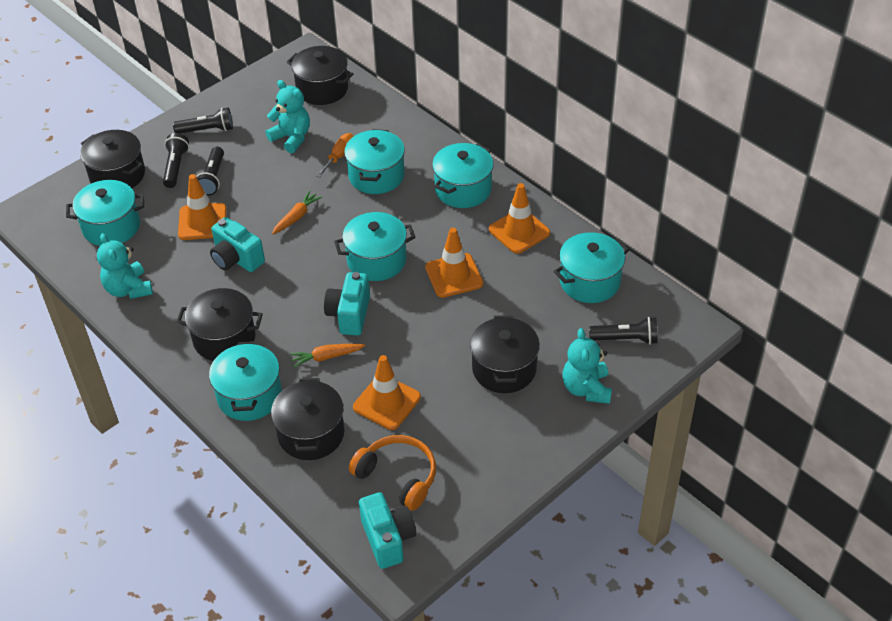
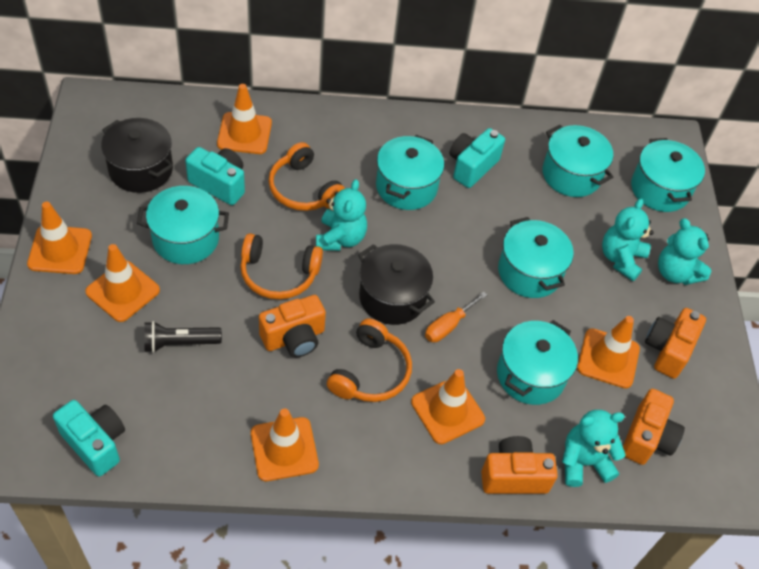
black flashlight: [163,133,189,188] [173,108,233,133] [196,147,224,196] [589,317,658,345] = 4 -> [144,321,222,353] = 1
black pot: [80,130,145,188] [177,288,263,361] [271,378,345,460] [287,46,353,105] [470,315,540,393] = 5 -> [101,118,173,193] [358,244,435,325] = 2
orange camera: none = 0 -> [259,295,326,357] [481,436,558,494] [623,389,685,465] [645,308,706,379] = 4
orange carrot: [272,191,322,234] [290,344,365,368] = 2 -> none = 0
orange headphones: [349,435,436,511] = 1 -> [240,233,323,299] [268,142,345,211] [327,319,412,402] = 3
orange traffic cone: [178,174,227,240] [353,355,421,430] [425,228,483,298] [489,183,550,254] = 4 -> [27,202,92,274] [85,244,160,322] [217,84,272,154] [251,408,319,481] [411,369,485,444] [577,316,640,389] = 6
turquoise teddy bear: [97,233,153,299] [265,80,310,153] [563,328,612,404] = 3 -> [316,179,367,251] [562,410,626,487] [602,199,654,281] [658,218,711,285] = 4

